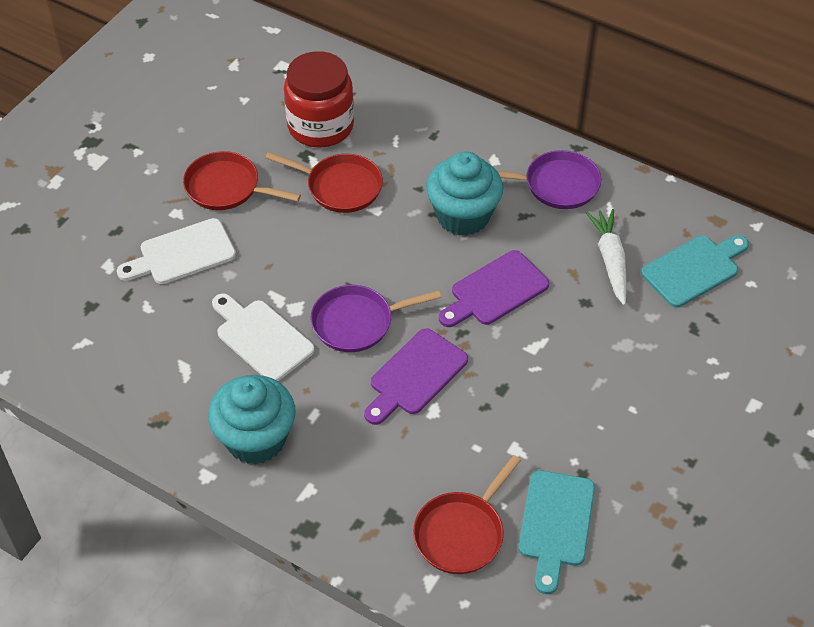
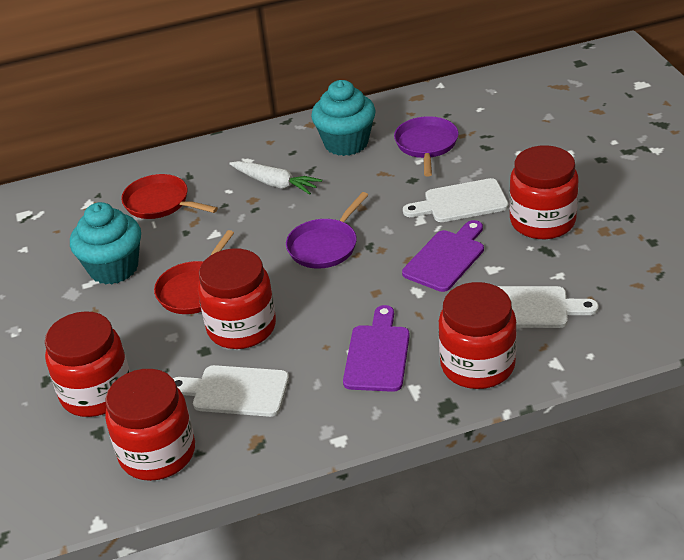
red jar: [284,51,354,148] = 1 -> [45,311,130,417] [105,369,195,481] [198,248,276,349] [439,282,517,389] [509,145,578,239] = 5
red pan: [183,151,301,210] [265,152,383,213] [413,455,521,574] = 3 -> [121,174,218,219] [154,230,234,314] = 2
turquoise cutting board: [518,470,595,594] [641,235,749,308] = 2 -> none = 0
white cutting board: [117,218,236,284] [212,293,315,381] = 2 -> [173,365,289,417] [403,178,509,222] [498,286,599,328] = 3

